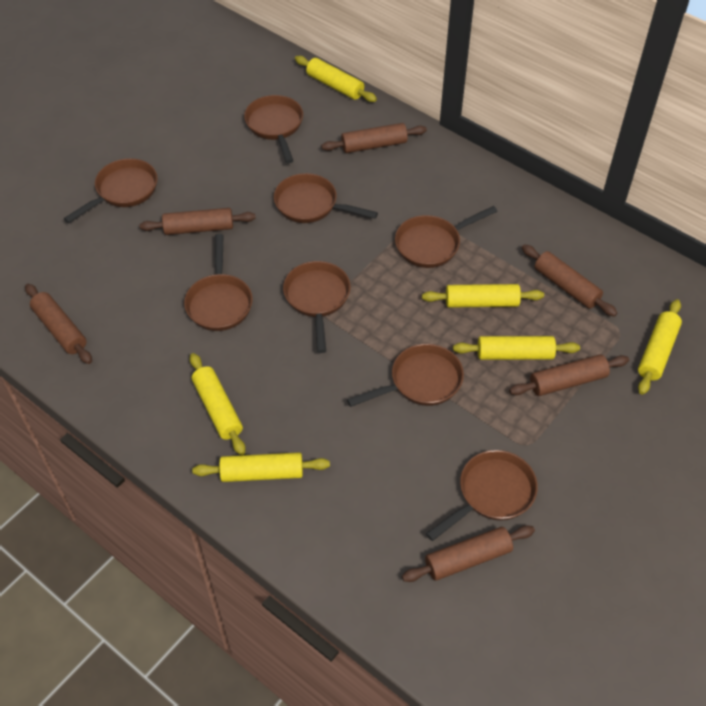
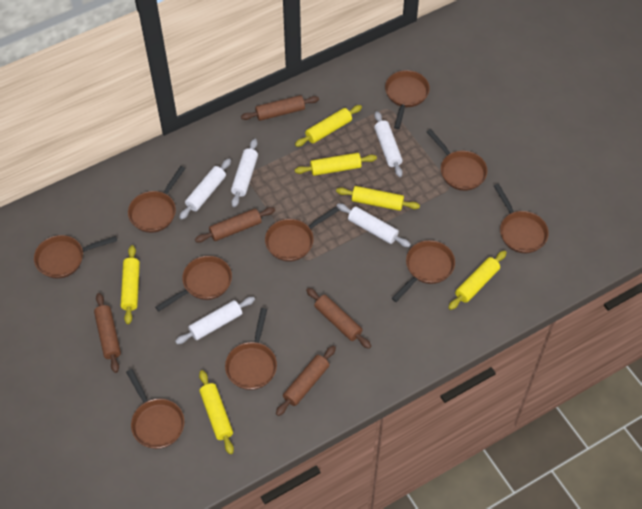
brown pan: [64,158,157,223] [184,234,253,331] [244,95,303,163] [274,173,378,223] [283,261,351,353] [347,344,464,407] [395,206,497,268] [426,450,538,541] = 8 -> [34,235,117,279] [126,369,184,449] [128,166,186,233] [155,256,232,311] [225,308,277,390] [265,207,339,262] [385,70,430,129] [391,240,455,302] [427,129,487,191] [494,184,549,253] = 10
brown rolling pin: [25,284,92,364] [139,208,256,235] [321,123,427,153] [402,525,535,582] [509,354,629,396] [522,244,617,317] = 6 -> [94,293,121,373] [195,207,275,243] [241,95,319,121] [276,346,336,416] [306,288,371,349] = 5
white rolling pin: none = 0 -> [175,297,255,344] [179,158,231,220] [231,139,258,207] [337,203,411,247] [374,111,403,177] = 5

